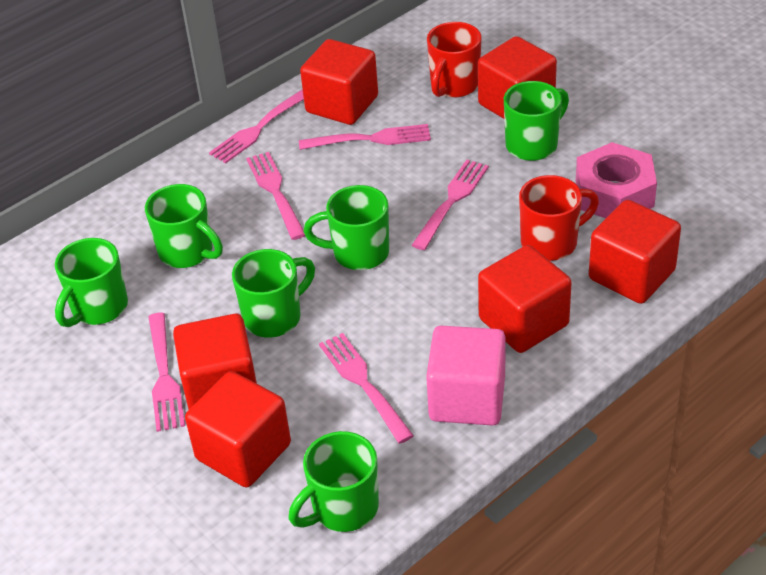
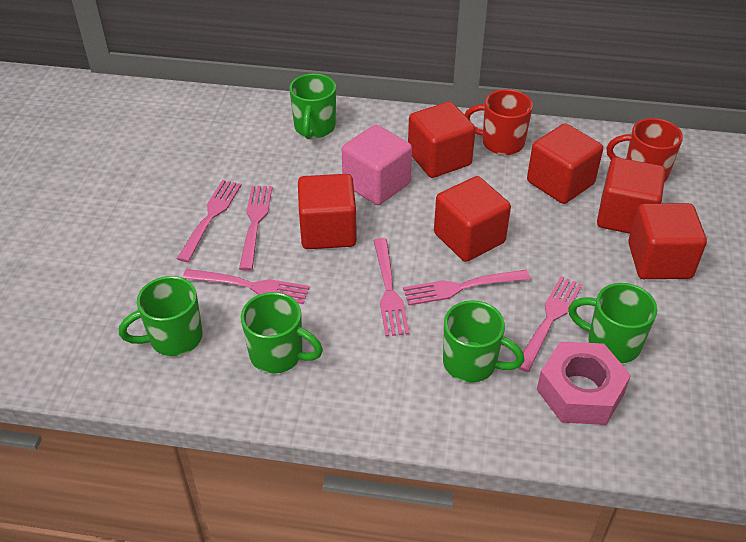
green mug: [55,238,128,327] [145,184,223,268] [232,249,315,338] [289,431,379,532] [304,185,389,270] [504,81,569,161] = 6 -> [119,276,203,356] [241,292,323,373] [289,74,336,139] [443,300,525,383] [568,283,657,363] = 5

